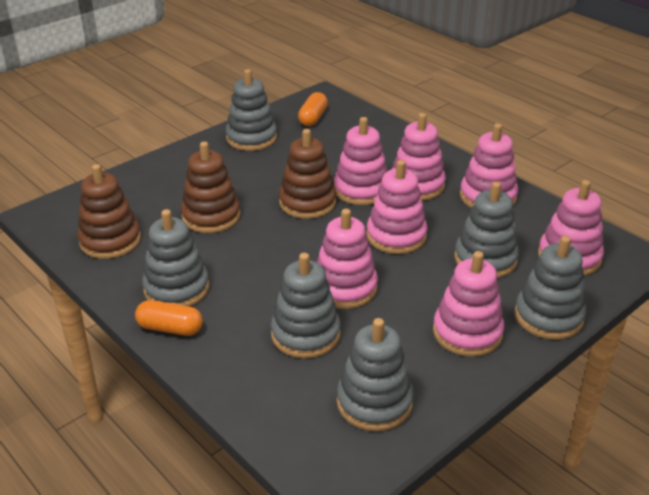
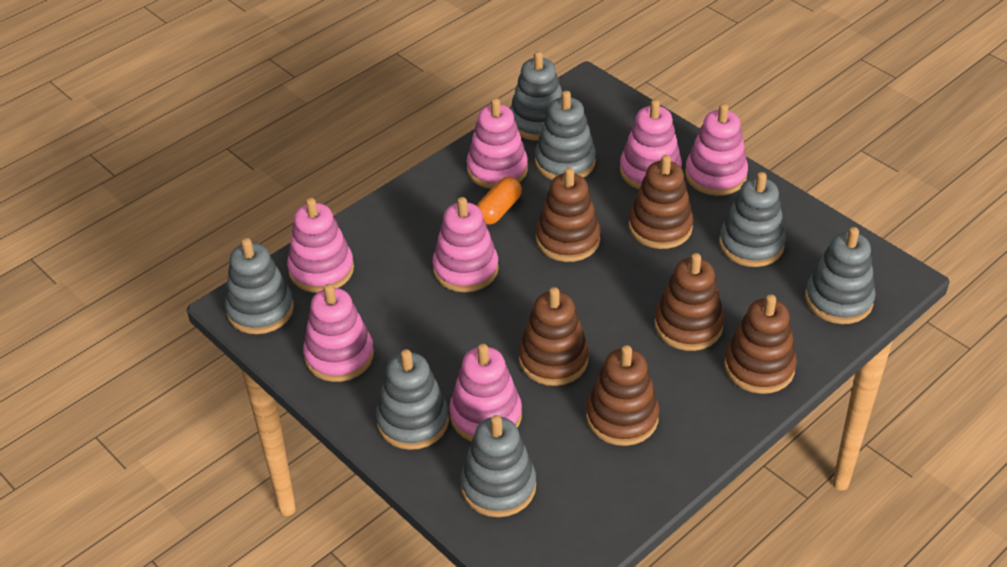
brown stacking toy: [77,164,141,259] [181,141,241,233] [279,129,336,219] = 3 -> [519,287,589,386] [536,167,601,262] [586,345,659,446] [629,155,693,249] [654,253,724,351] [724,294,797,394] = 6
grey stacking toy: [142,209,209,307] [226,69,277,151] [271,253,341,358] [337,318,414,431] [454,182,519,278] [515,236,586,340] = 6 -> [225,238,294,334] [376,349,449,450] [461,415,536,517] [510,51,562,141] [535,91,596,180] [719,172,786,267] [805,227,876,324] = 7
orange capsule: [135,300,203,336] [298,92,328,126] = 2 -> [477,177,522,225] = 1

